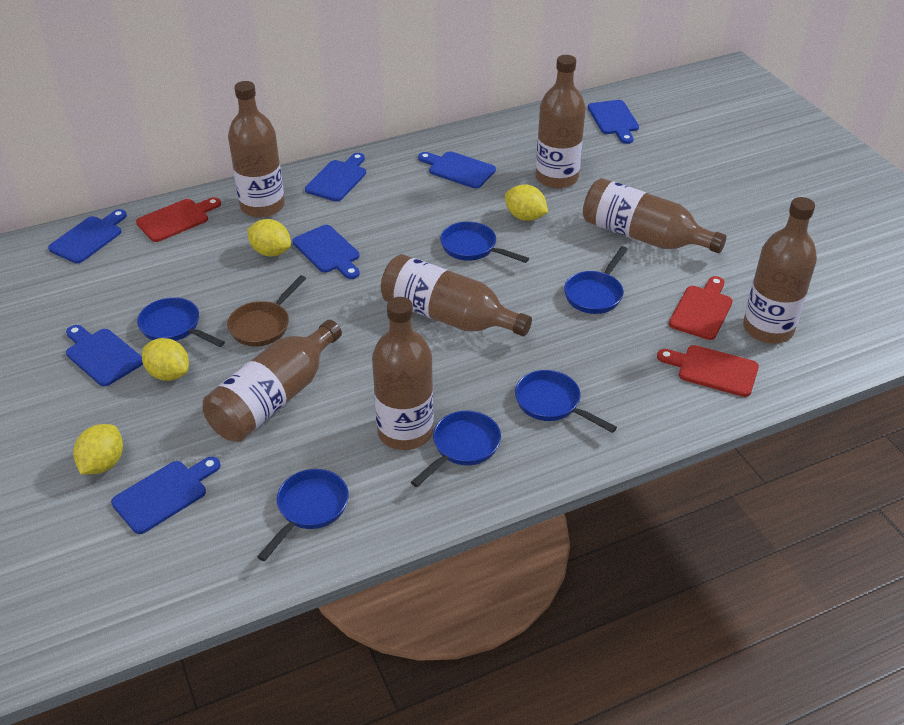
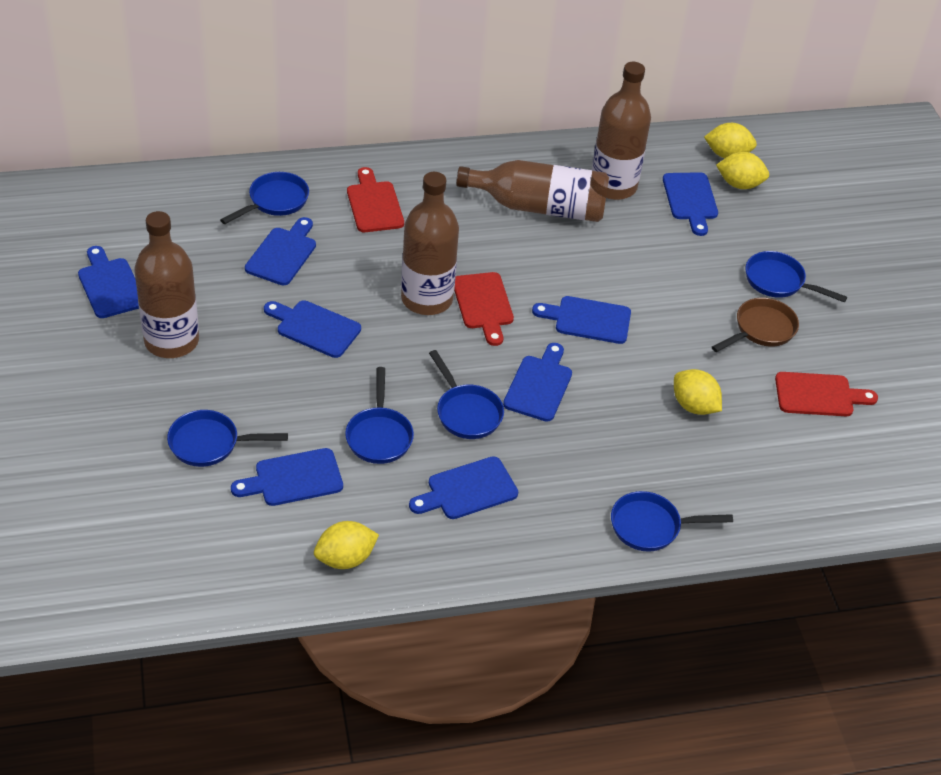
blue cutting board: [48,209,127,263] [66,325,143,386] [111,457,220,534] [292,225,360,279] [305,153,366,201] [418,151,496,189] [588,100,639,144] = 7 -> [78,246,139,318] [231,448,343,506] [245,217,316,285] [264,300,361,358] [409,456,518,519] [503,343,572,422] [532,296,631,344] [663,172,718,236] = 8
brown bottle: [203,320,342,442] [228,81,285,218] [372,297,434,450] [381,254,532,336] [536,55,586,189] [583,178,727,253] [743,197,817,344] = 7 -> [134,211,199,358] [401,172,459,315] [456,160,609,222] [592,62,651,200] = 4

